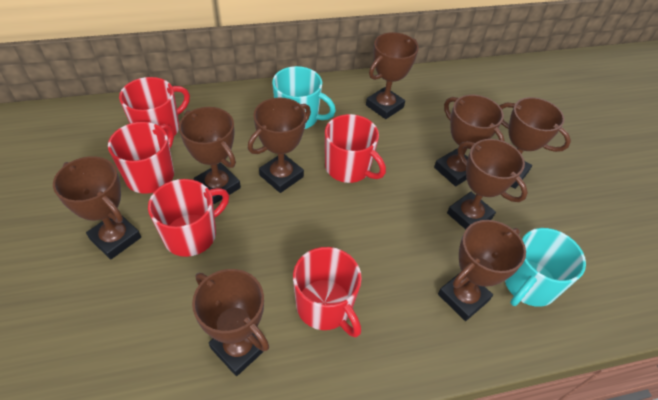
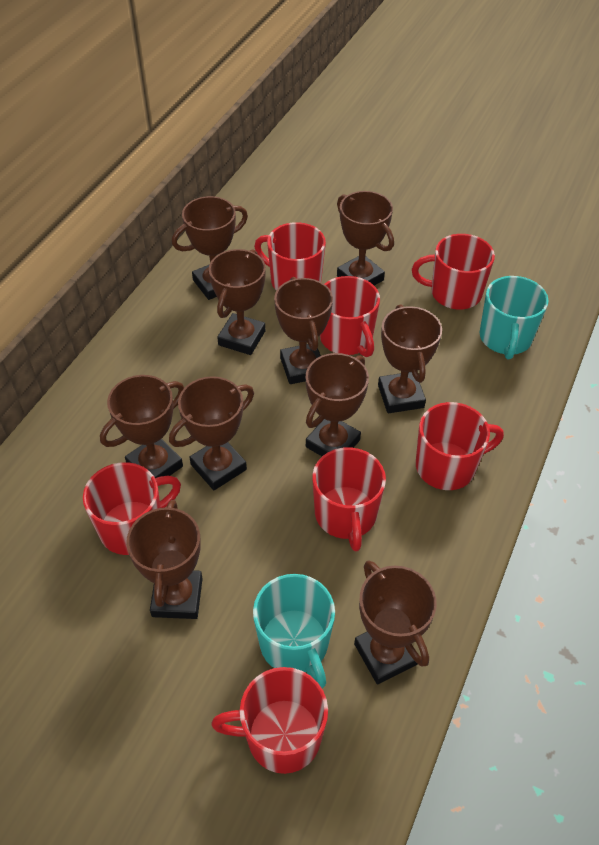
brown trophy: [53,156,141,259] [179,107,241,204] [192,269,269,376] [248,98,311,193] [366,32,419,119] [434,95,505,186] [438,220,526,321] [447,139,528,229] [500,97,571,189] = 9 -> [100,375,184,478] [126,500,203,619] [169,376,254,490] [172,196,248,300] [209,249,266,355] [274,277,333,384] [306,353,369,456] [337,191,394,286] [354,560,436,684] [378,304,442,413] = 10
red mug: [108,122,174,194] [119,77,190,137] [148,179,229,257] [293,247,362,337] [325,114,386,183] = 5 -> [83,462,181,555] [211,667,328,774] [254,222,326,291] [312,447,386,551] [320,276,380,357] [412,234,495,309] [416,402,504,490] = 7

